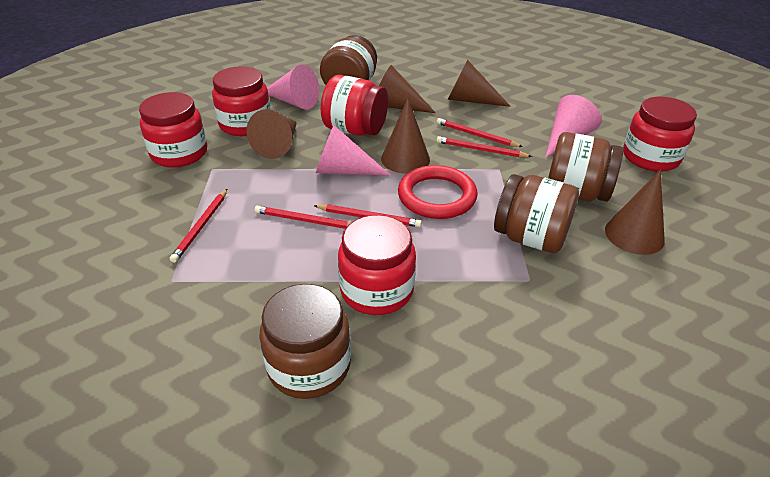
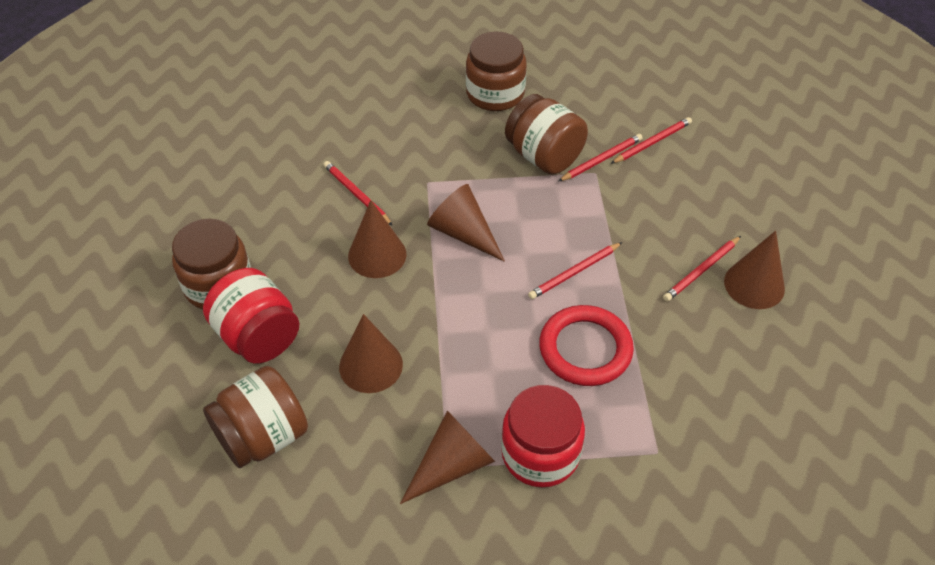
pink cone: [267,64,319,110] [316,125,391,176] [545,95,602,158] = 3 -> none = 0
red jar: [139,92,207,168] [212,66,271,136] [321,75,388,136] [338,215,416,315] [623,97,697,172] = 5 -> [203,268,300,364] [501,385,585,487] = 2

